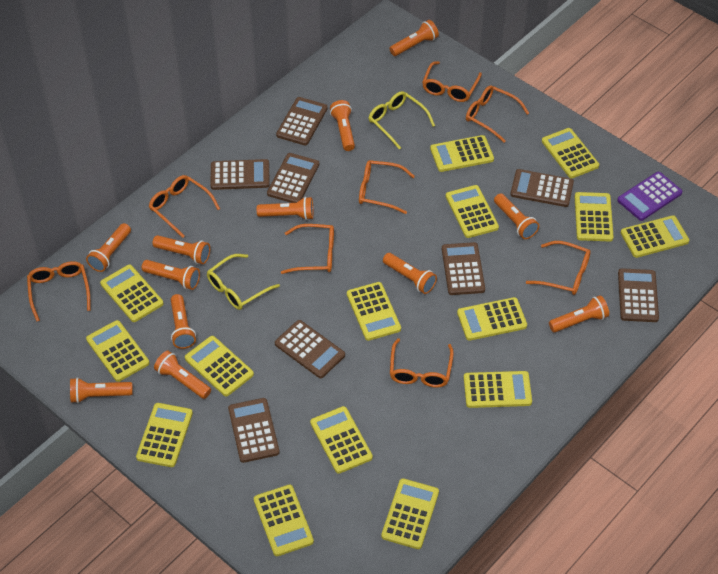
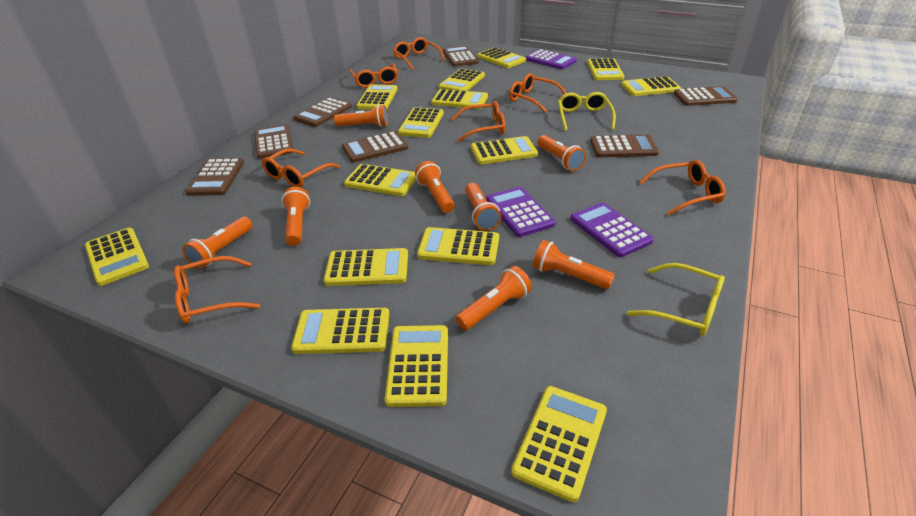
brown calculator: [211,159,270,190] [228,398,280,463] [267,153,319,203] [275,320,345,378] [276,97,328,145] [442,242,485,295] [510,169,574,207] [618,268,659,322] = 8 -> [186,158,244,196] [254,124,293,159] [293,97,352,127] [342,131,408,162] [443,46,479,67] [590,134,659,157] [674,86,737,106] = 7
orange flashlight: [70,377,133,403] [86,223,131,272] [142,260,200,290] [153,235,210,264] [154,350,211,399] [171,294,196,349] [257,197,314,220] [330,100,355,151] [383,253,437,294] [390,20,439,56] [494,193,539,239] [549,295,609,332] = 12 -> [182,217,253,269] [281,187,310,246] [334,105,388,127] [415,161,454,213] [456,266,532,330] [465,183,501,231] [533,240,615,289] [537,135,586,171] = 8
orange glasses: [27,261,91,321] [149,175,220,238] [281,224,334,274] [359,160,415,214] [390,338,454,388] [422,61,482,102] [466,85,529,143] [526,241,591,295] = 8 -> [174,256,260,323] [262,148,340,188] [350,64,398,88] [393,37,445,70] [451,101,505,142] [509,73,566,113] [639,160,725,215] = 7
purple calculator: [617,172,683,221] = 1 -> [486,187,556,237] [525,49,577,69] [571,202,654,257] = 3

